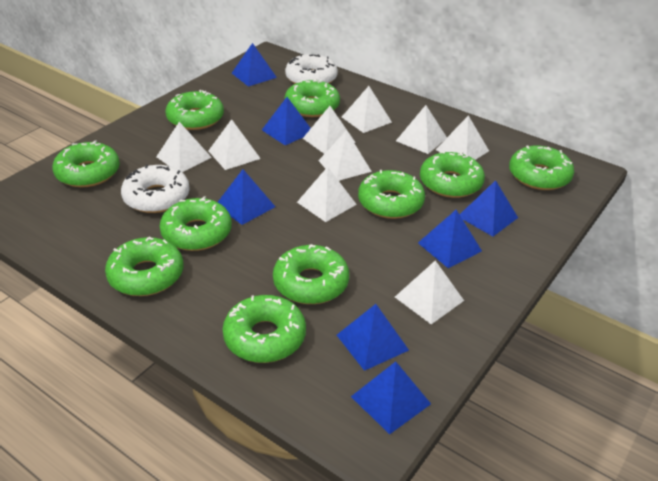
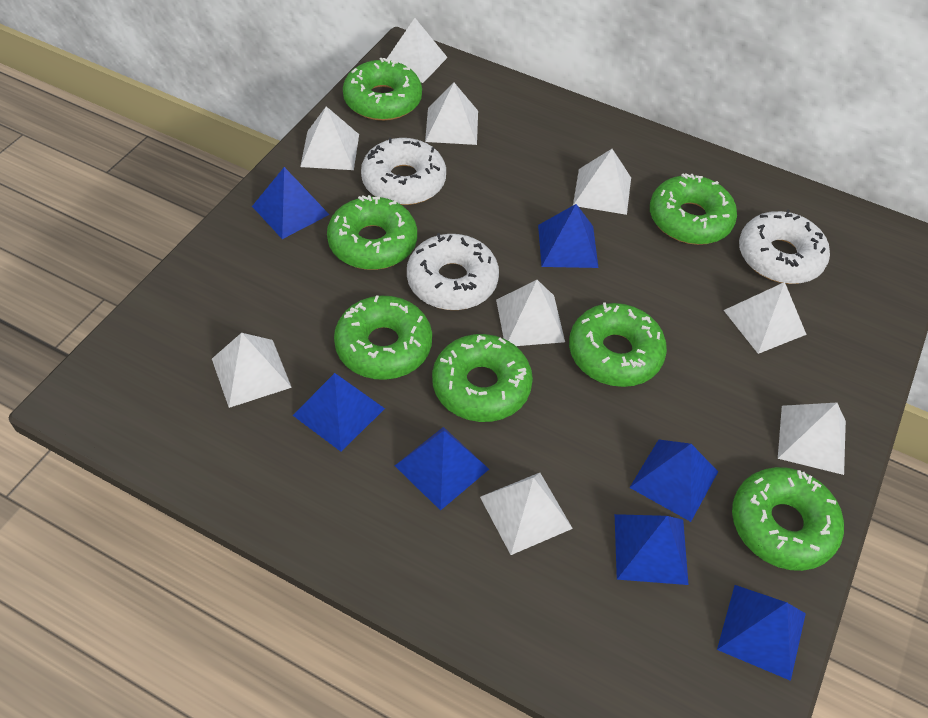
green donut: [52,140,120,187] [105,237,183,296] [160,196,232,251] [166,90,224,130] [223,295,306,363] [273,244,349,304] [284,79,340,117] [358,170,425,219] [420,151,485,198] [509,145,574,190] = 10 -> [327,195,417,270] [334,295,432,380] [343,58,422,121] [432,334,533,422] [569,302,667,387] [650,173,737,245] [732,467,844,571] = 7
white donut: [121,165,190,213] [285,54,338,84] = 2 -> [361,138,446,205] [407,233,499,310] [739,210,830,284] = 3

